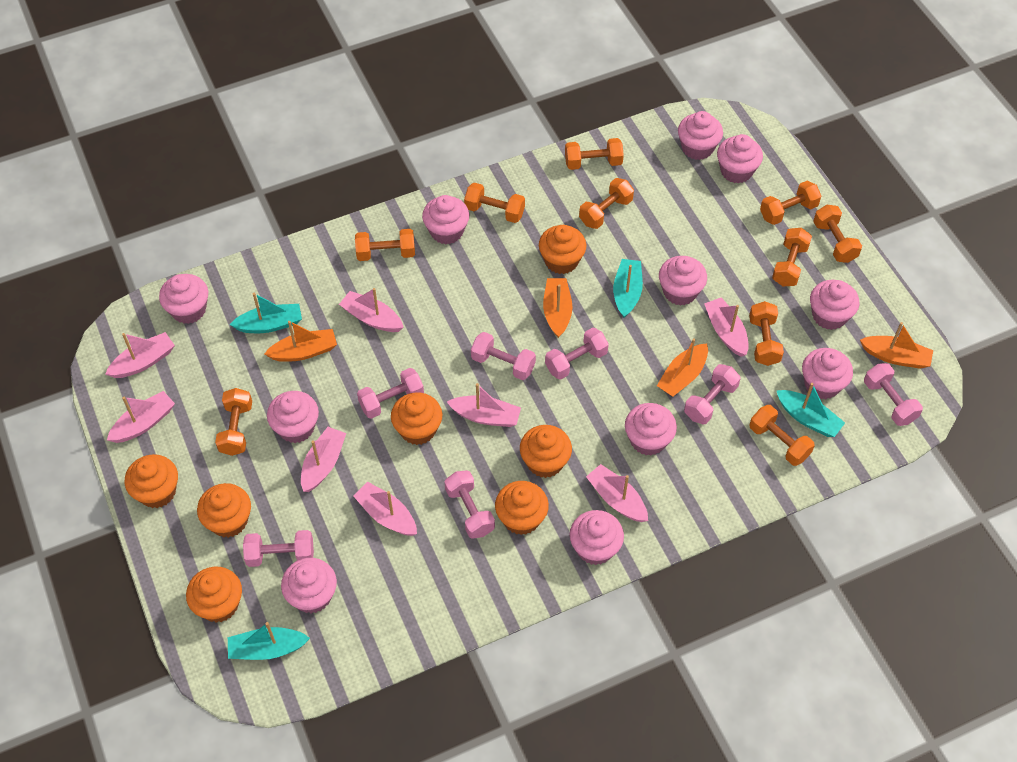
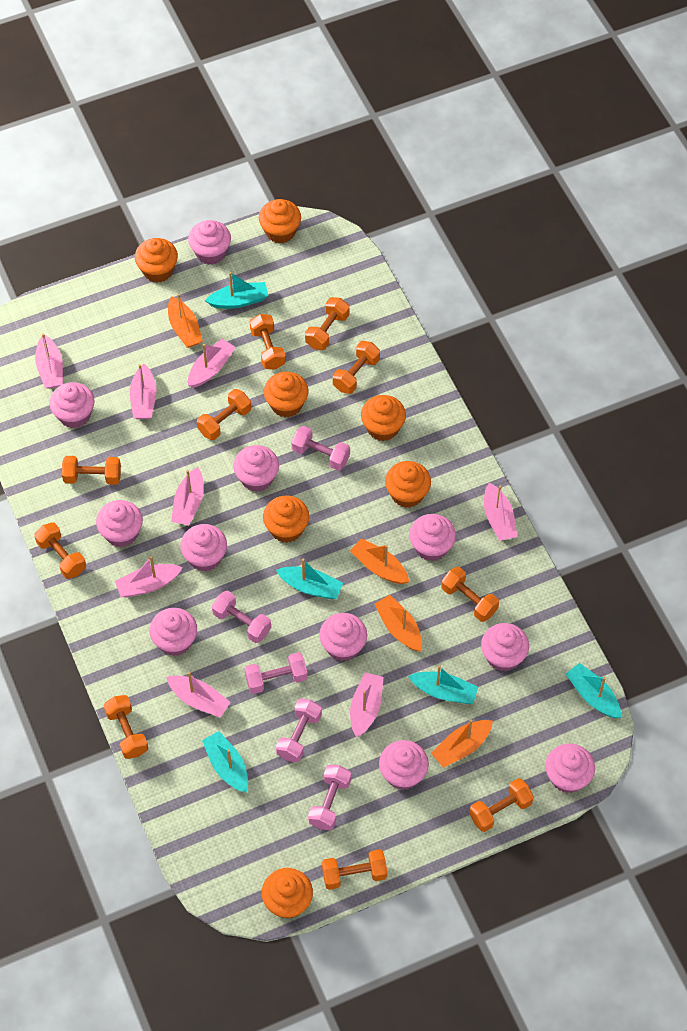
pink dumbbell: [243,530,314,567] [357,368,424,419] [445,470,495,539] [471,332,536,380] [545,327,609,380] [684,364,741,424] [864,363,923,426] = 7 -> [212,591,271,643] [244,652,308,694] [276,698,322,762] [291,426,350,471] [308,765,351,830] = 5
turquoise boat: [228,622,310,660] [229,293,302,333] [613,259,643,318] [776,383,845,437] = 4 -> [202,731,248,793] [205,272,269,309] [276,558,343,599] [408,665,478,704] [566,663,621,718] = 5

